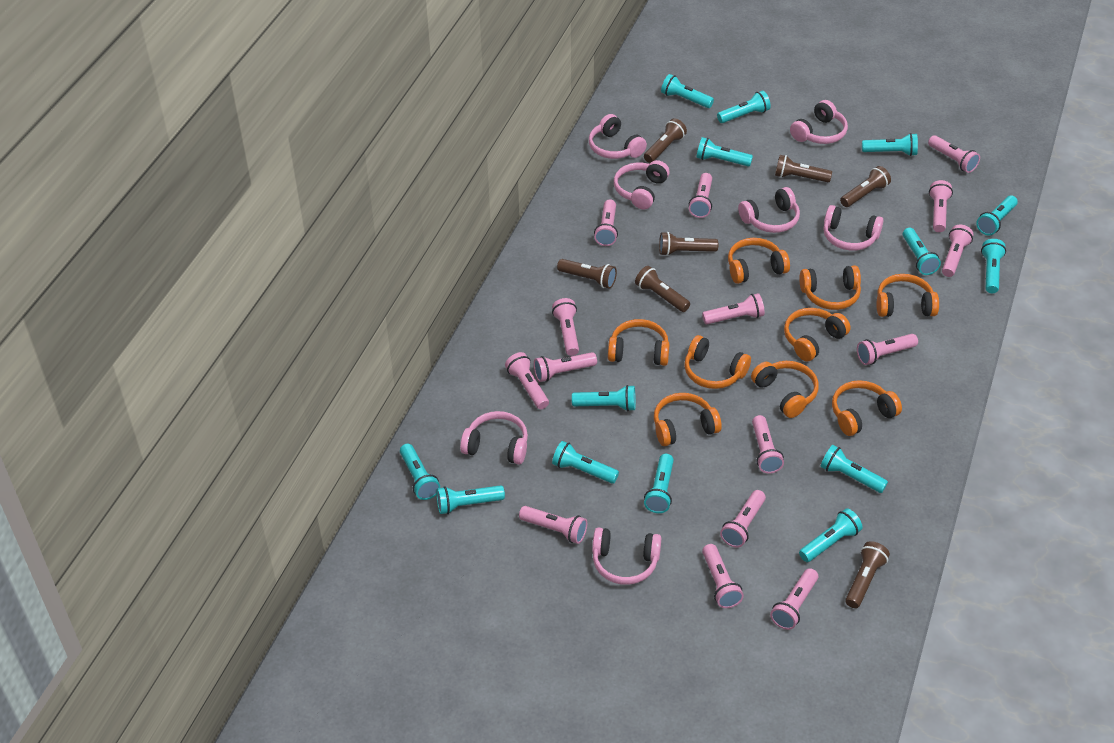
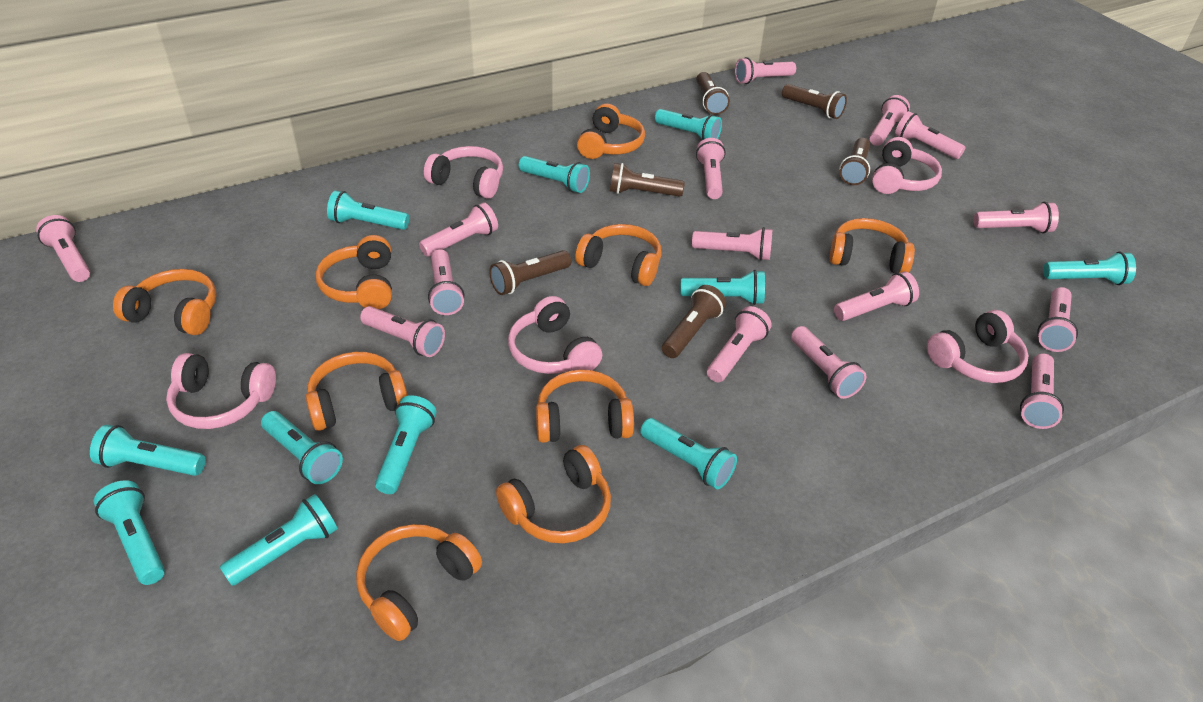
brown flashlight: [557,259,617,289] [635,266,690,312] [644,118,687,163] [659,232,718,256] [775,155,832,182] [840,166,891,207] [845,541,890,608] = 7 -> [489,250,571,295] [610,163,685,197] [662,285,726,358] [696,72,730,115] [782,84,847,119] [839,138,870,185] = 6
pink headphones: [460,411,528,464] [589,114,647,159] [592,528,661,585] [614,160,670,209] [738,187,800,233] [790,100,848,144] [823,205,883,251] = 7 -> [166,353,276,429] [424,146,503,199] [508,296,602,374] [872,137,942,194] [927,310,1029,383] = 5
turquoise flashlight: [400,444,440,500] [436,485,505,514] [552,441,619,484] [572,385,636,411] [644,454,674,513] [661,74,714,108] [696,137,753,167] [717,91,771,123] [799,508,863,562] [821,445,888,493] [862,133,918,156] [903,228,941,275] [976,195,1018,235] [981,239,1006,293] = 14 -> [90,425,206,476] [94,480,165,585] [220,494,338,586] [261,411,343,484] [327,191,409,230] [375,395,436,494] [519,156,590,193] [640,418,737,489] [655,109,722,140] [681,270,765,305] [1043,251,1136,285] = 11

